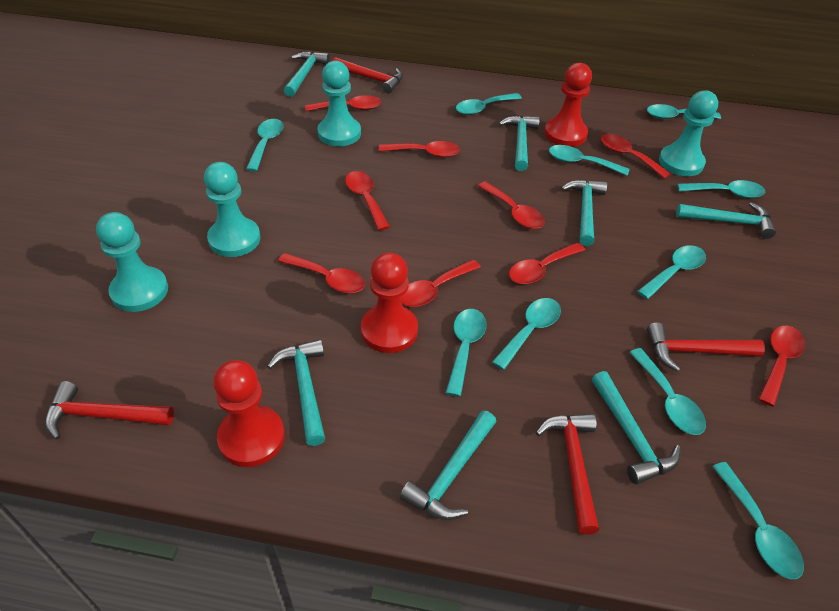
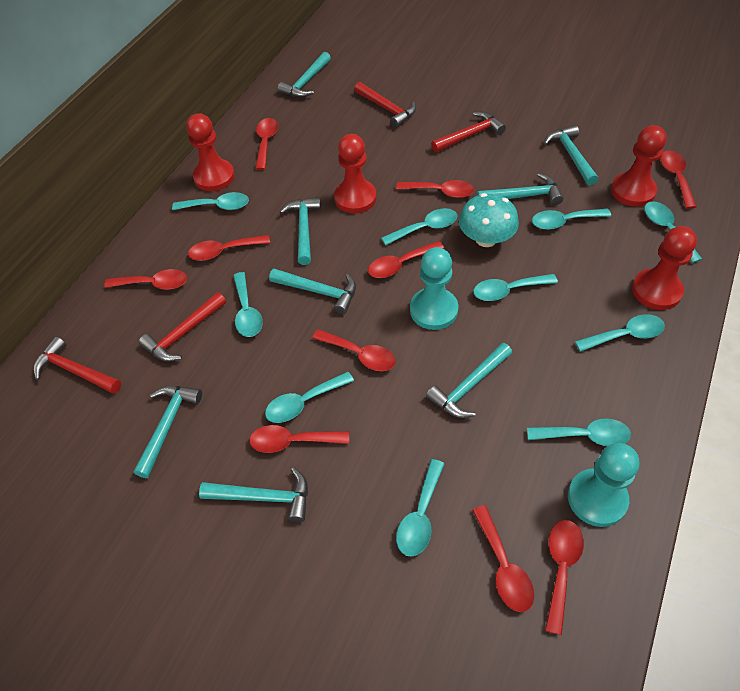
red pawn: [213,360,285,467] [361,252,418,353] [544,63,592,147] = 3 -> [186,113,235,191] [334,134,377,213] [611,125,667,207] [632,226,697,310] = 4
red spoon: [278,253,365,294] [305,95,381,111] [345,171,390,231] [379,141,460,158] [401,260,481,307] [478,181,545,229] [509,242,585,284] [601,134,671,179] [758,326,805,406] = 9 -> [104,269,187,290] [188,235,270,261] [249,425,349,453] [255,118,278,170] [312,329,396,371] [368,241,445,278] [396,180,474,198] [472,505,534,612] [545,520,584,635] [660,150,697,209] = 10
turquoise hammer: [267,339,325,446] [284,51,330,97] [400,410,497,520] [499,115,540,171] [561,179,607,246] [592,371,681,484] [676,202,776,239] = 7 -> [134,386,202,478] [199,467,308,522] [269,269,356,314] [278,52,331,98] [280,197,321,265] [426,343,512,418] [477,173,563,205] [544,125,598,185] = 8
turquoise mushroom: none = 0 -> [459,193,519,247] = 1
turquoise pawn: [96,212,168,312] [204,162,261,257] [317,61,361,146] [659,90,718,176] = 4 -> [410,247,458,330] [568,443,639,527] = 2

